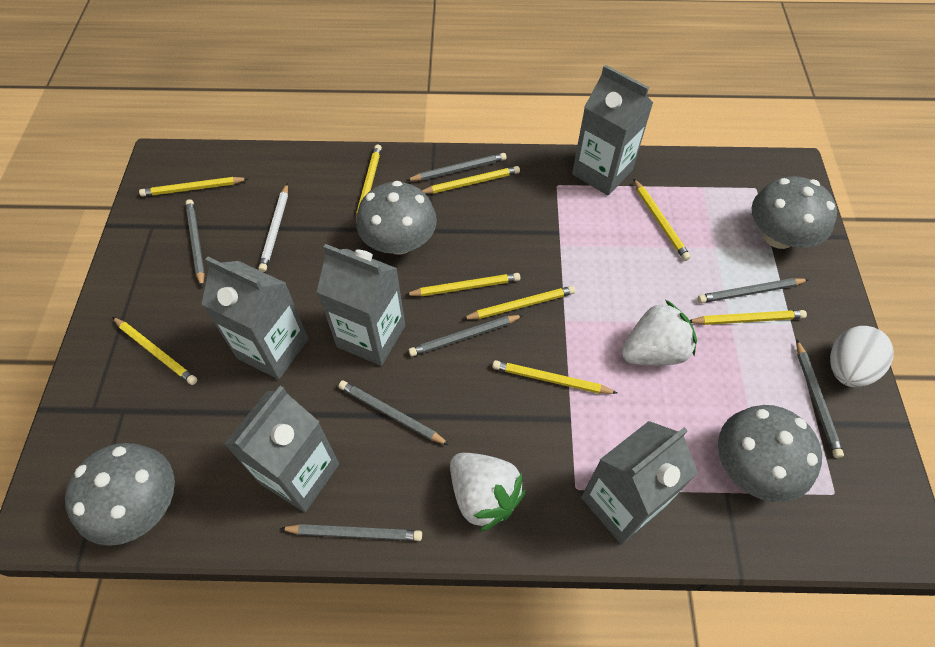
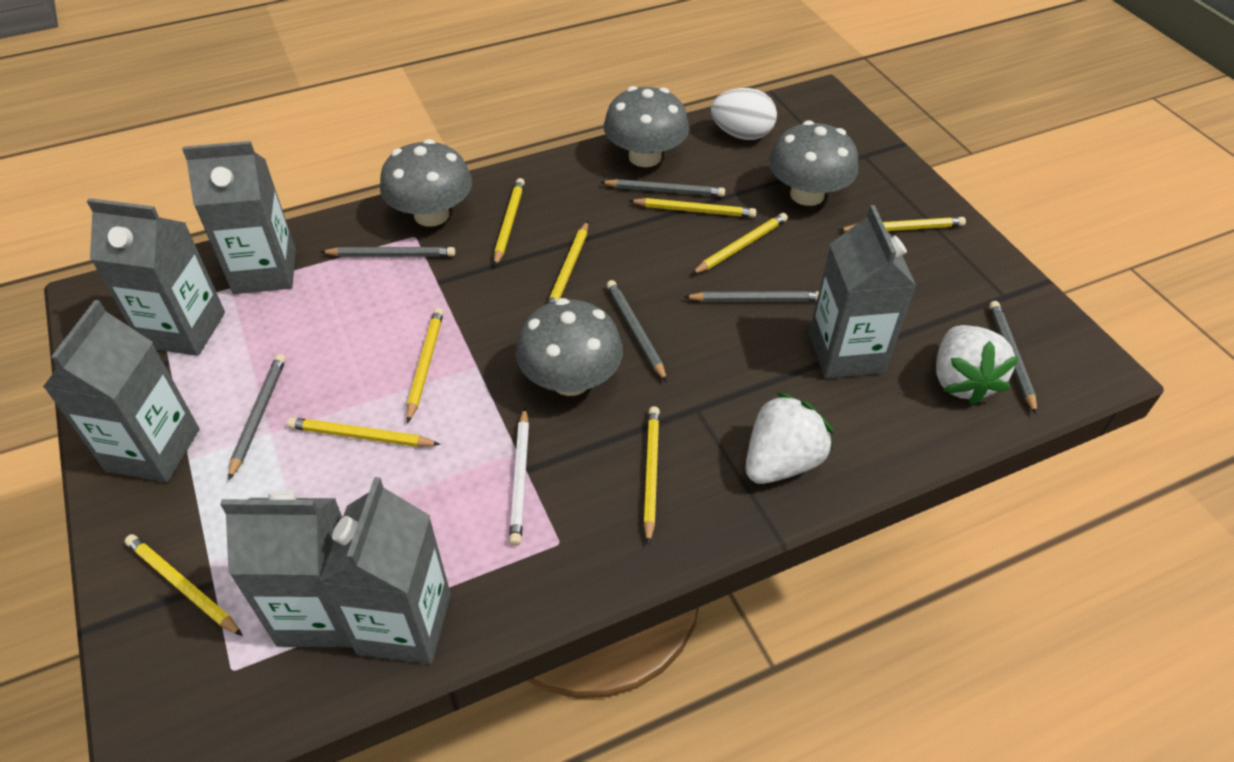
grey carton: [201,257,309,379] [224,386,339,512] [317,244,405,366] [572,65,653,196] [581,421,698,544] = 5 -> [43,300,199,482] [87,198,225,356] [182,141,296,294] [220,490,352,647] [319,477,451,664] [809,205,916,378] = 6
grey pencil: [186,199,205,287] [280,524,422,541] [338,380,449,445] [406,153,507,181] [408,315,523,357] [698,278,809,303] [796,339,844,458] = 7 -> [228,354,286,480] [321,247,455,257] [600,179,725,197] [607,280,667,382] [684,291,819,302] [989,301,1037,415] = 6

